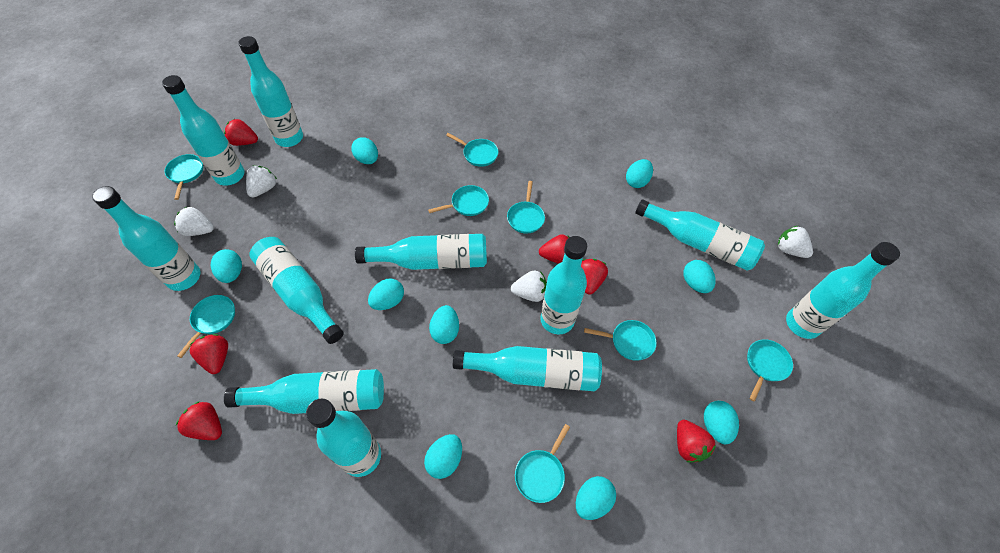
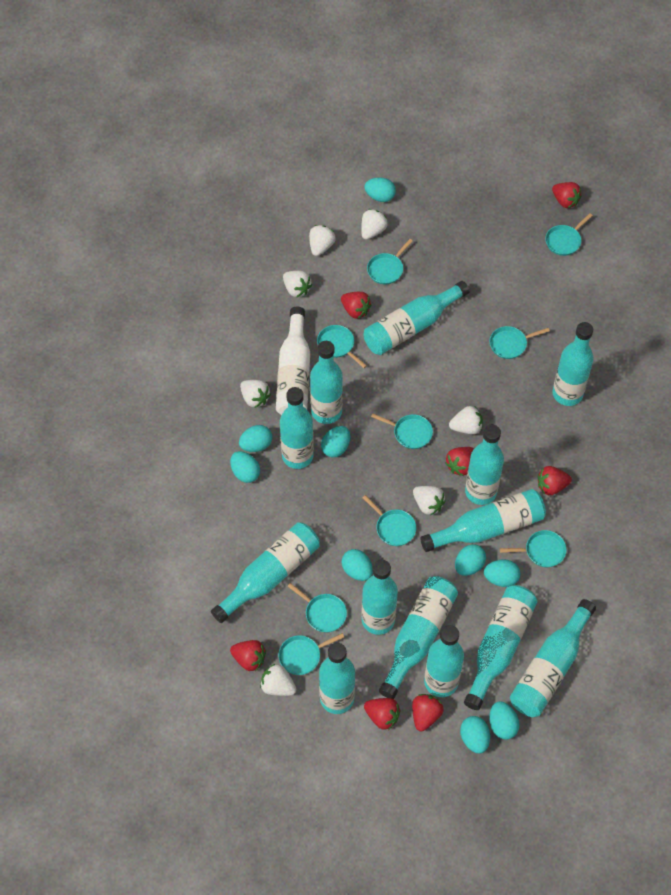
red strawberry: [176,401,222,440] [190,334,228,374] [224,119,258,146] [539,234,570,264] [581,259,608,295] [677,420,716,462] = 6 -> [230,640,266,671] [341,292,371,319] [364,698,401,730] [412,694,444,731] [445,447,474,476] [538,466,572,495] [552,182,582,208] = 7
turquoise bottle: [92,186,201,291] [162,75,244,186] [224,369,384,414] [238,36,303,147] [249,237,344,344] [306,398,381,477] [355,234,487,270] [453,346,602,391] [540,236,587,334] [635,199,765,271] [786,242,900,339] = 11 -> [211,522,320,623] [280,387,314,469] [310,341,343,424] [319,643,355,714] [361,560,398,635] [363,281,469,355] [379,576,458,699] [420,489,546,552] [424,625,464,697] [464,585,538,710] [465,425,504,505] [510,599,596,717] [552,322,594,406] = 13
turquoise pan: [165,154,203,200] [177,295,235,358] [428,185,489,216] [446,133,498,167] [507,181,545,234] [515,424,570,503] [584,320,657,361] [747,339,793,402] = 8 -> [278,633,344,675] [287,583,347,633] [317,325,367,368] [362,495,416,546] [367,239,413,285] [371,414,433,449] [489,326,550,359] [500,530,567,567] [545,213,593,256] = 9
white bottle: none = 0 -> [276,306,310,415] = 1
white strawberry: [174,207,214,236] [246,165,277,197] [511,270,547,302] [778,226,813,258] = 4 -> [240,380,271,408] [260,664,296,696] [283,271,312,298] [309,225,336,256] [361,209,388,240] [413,486,446,515] [449,406,483,434] = 7

